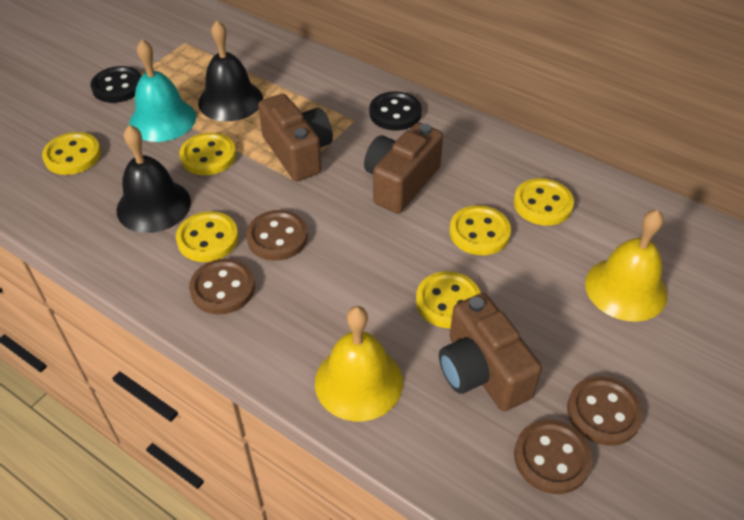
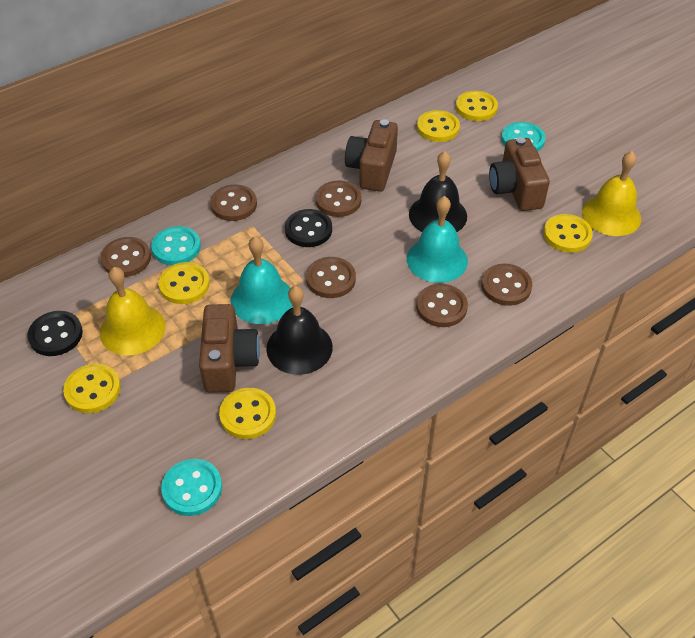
brown button: [189,259,255,314] [246,210,308,261] [514,420,593,494] [567,376,643,446] = 4 -> [100,237,151,277] [210,184,257,221] [306,257,356,298] [315,181,362,217] [416,284,468,327] [481,264,532,306] = 6
turquoise bell: [129,40,196,142] = 1 -> [230,236,292,324] [407,196,468,283] = 2
turquoise button: none = 0 -> [151,226,201,265] [161,459,222,516] [501,122,546,151] = 3

